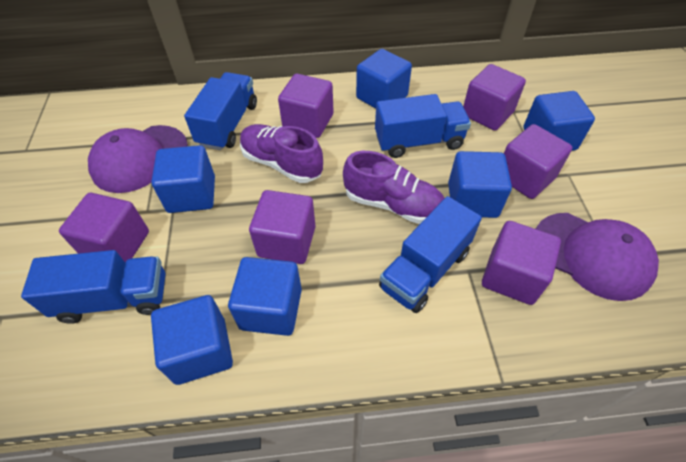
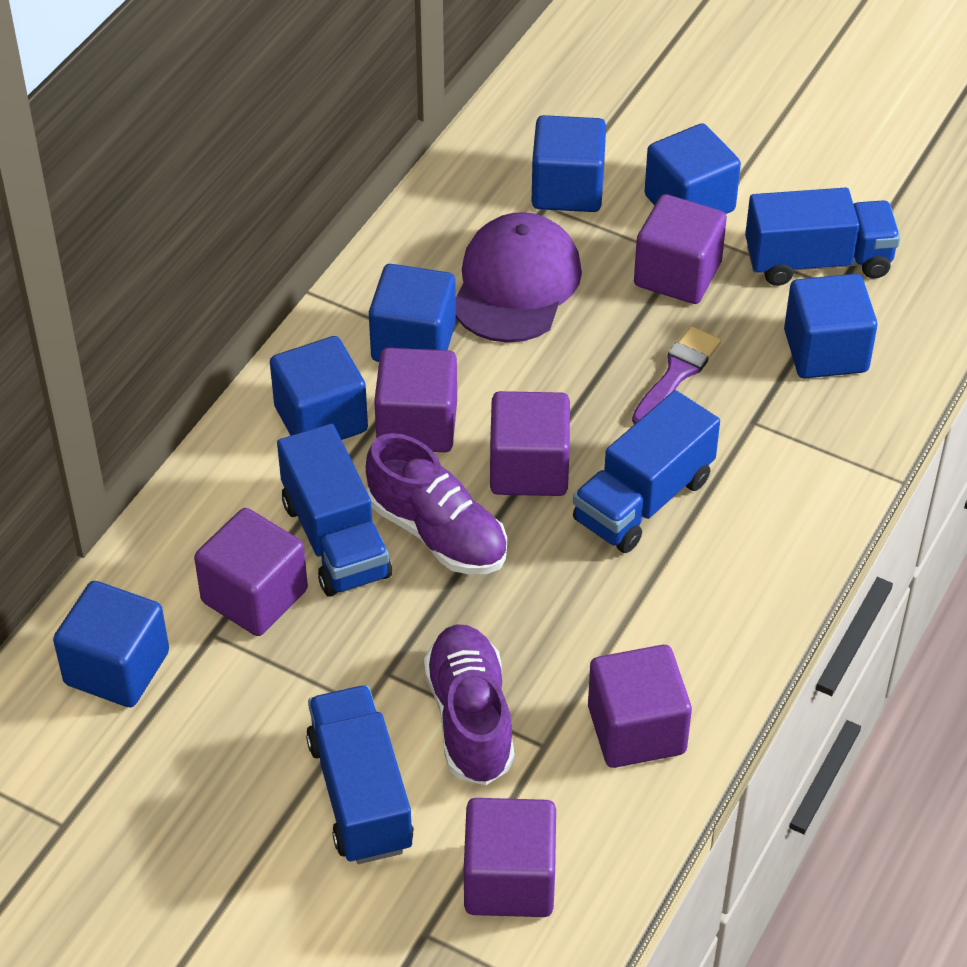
purple brush: none = 0 -> [632,326,721,424] = 1
purple cap: [88,125,188,193] [536,213,659,301] = 2 -> [456,212,582,343] = 1

